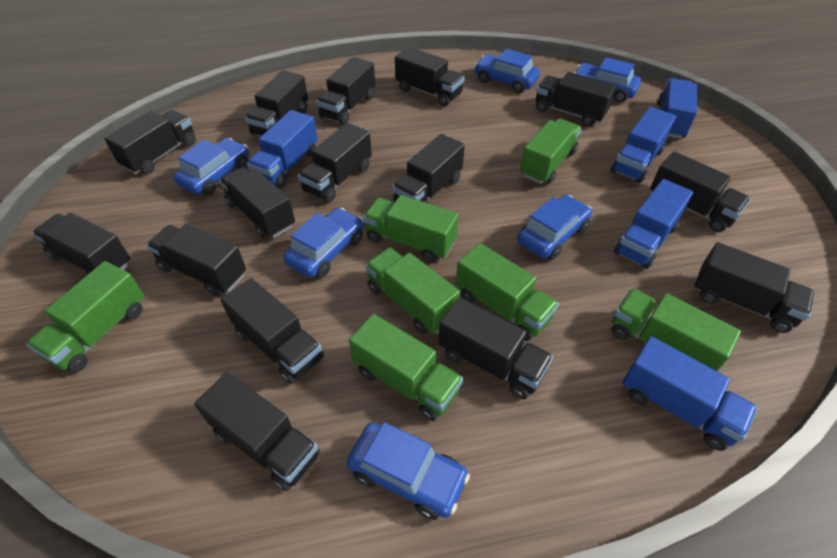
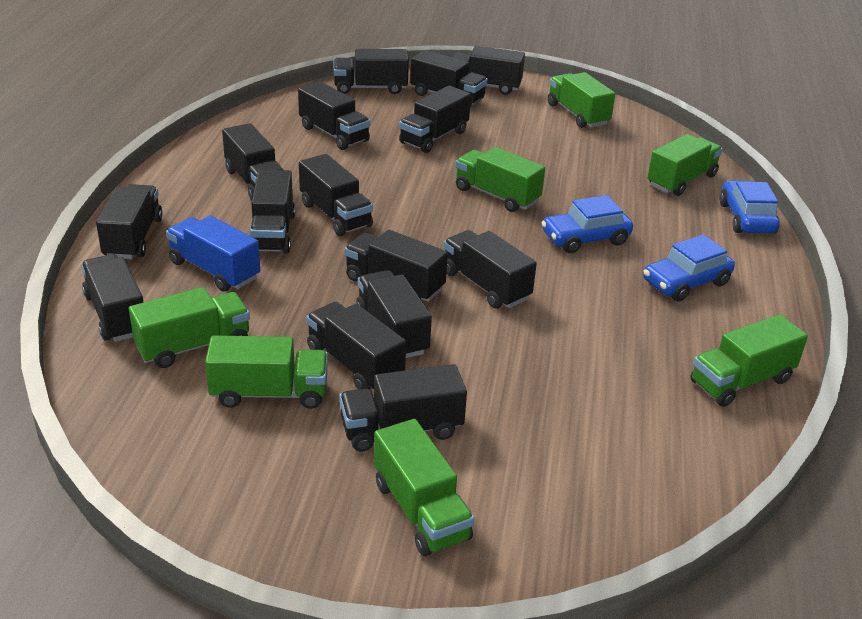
blue car: [173,138,249,195] [284,208,363,278] [347,422,470,520] [474,49,540,93] [517,195,592,260] [574,57,641,102] = 6 -> [541,195,633,253] [643,235,735,301] [720,180,780,234] = 3
blue truck: [247,110,318,188] [611,107,677,183] [614,179,693,269] [622,336,757,451] [657,78,698,139] = 5 -> [166,215,260,292] = 1

